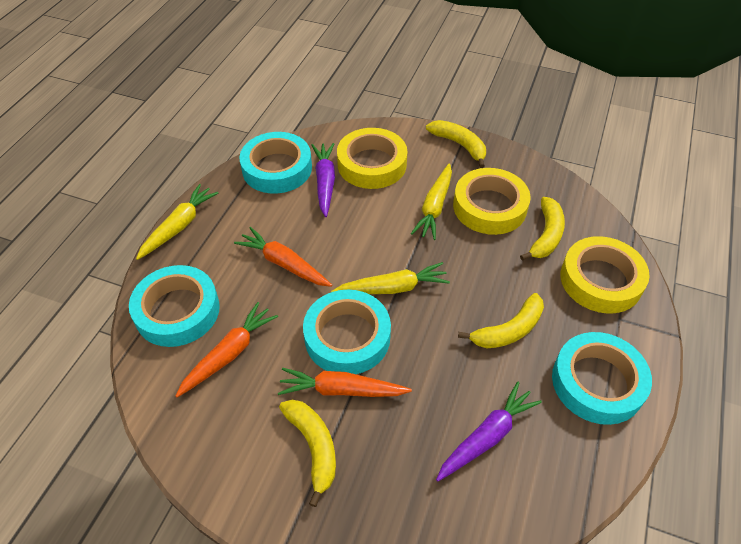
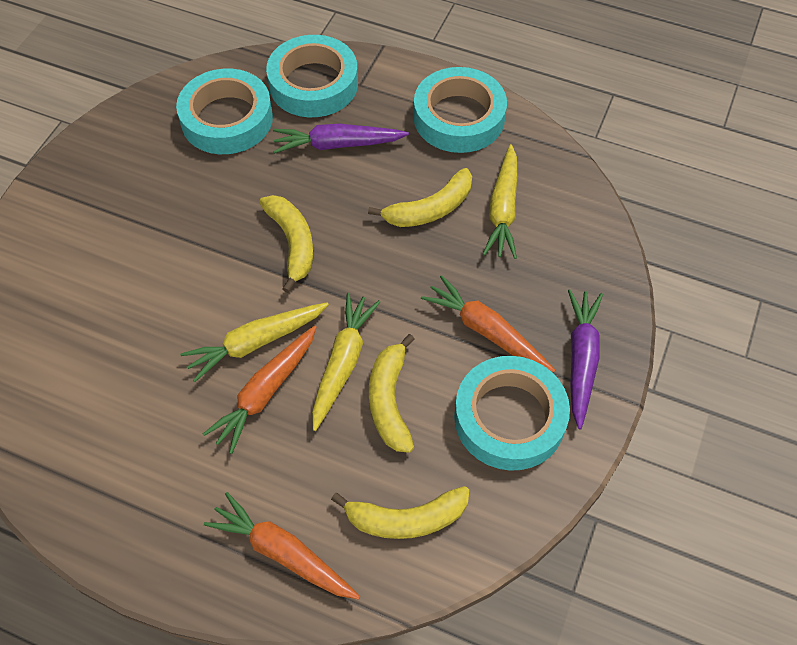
yellow tape: [337,128,407,189] [453,168,531,235] [560,236,650,313] = 3 -> none = 0

